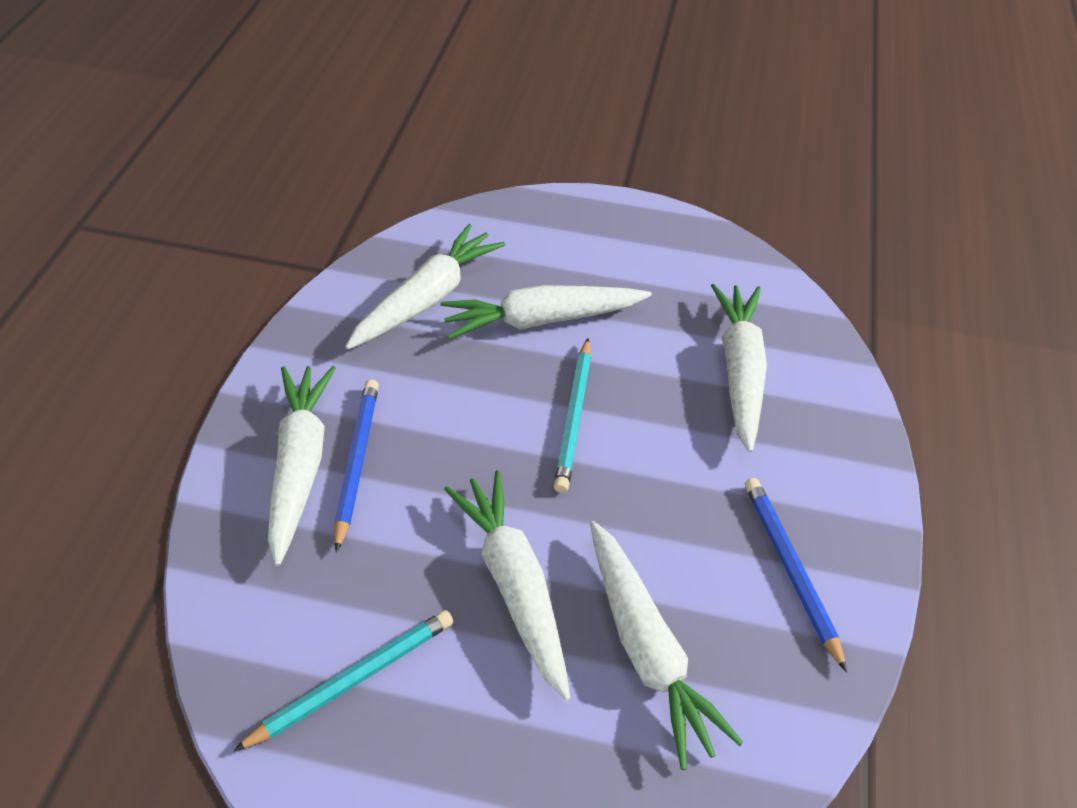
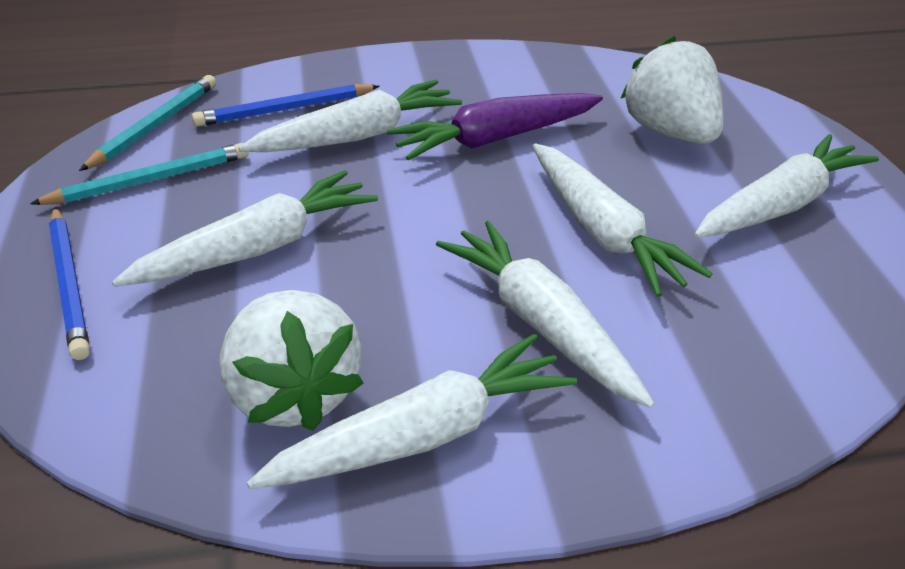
purple carrot: none = 0 -> [386,93,603,160] = 1
white strawberry: none = 0 -> [220,290,363,431] [620,36,724,144] = 2

